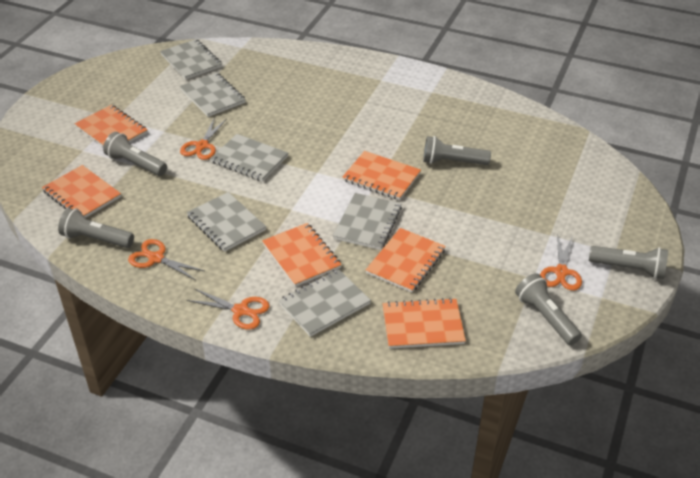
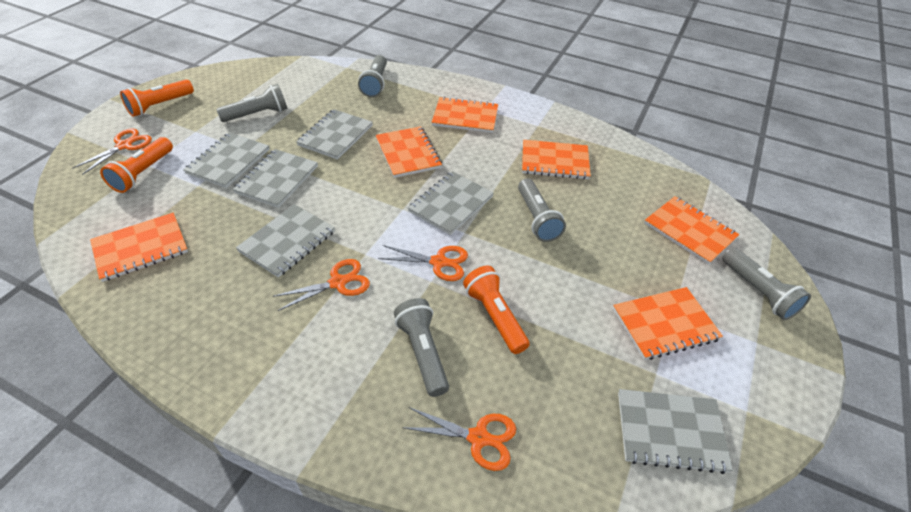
orange flashlight: none = 0 -> [100,137,173,193] [120,80,194,117] [463,266,530,354] = 3

